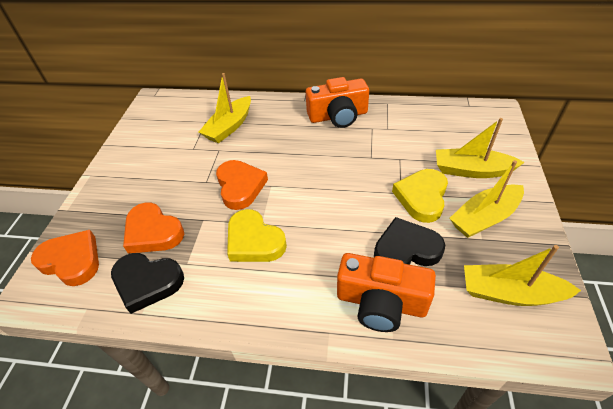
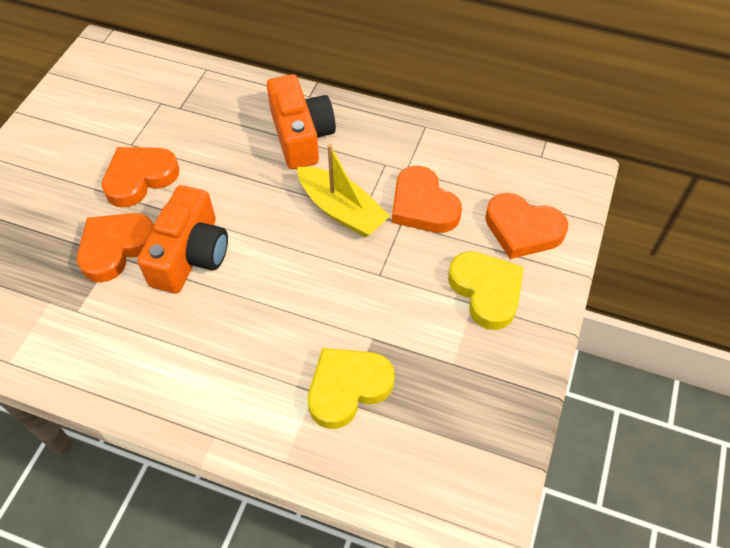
black heart: [111,253,184,314] [374,217,445,266] = 2 -> none = 0
orange heart: [31,230,99,286] [123,203,184,254] [216,160,268,210] = 3 -> [77,213,154,283] [102,147,179,207] [392,166,462,233] [485,193,568,259] = 4
yellow boat: [199,73,251,143] [436,118,525,178] [449,160,524,238] [464,245,581,306] = 4 -> [297,144,390,237] = 1

